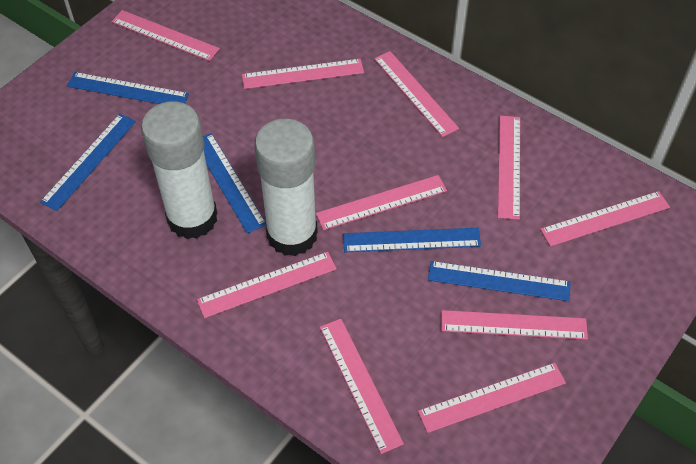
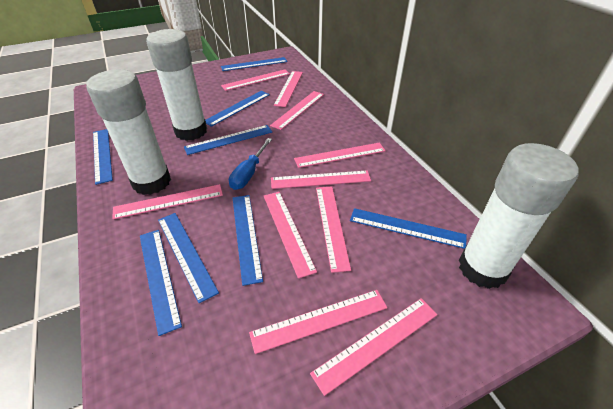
blue ruler: [40,114,136,211] [67,72,189,104] [203,133,266,233] [343,228,481,252] [428,261,571,301] = 5 -> [93,129,113,185] [140,230,182,336] [158,213,219,303] [184,125,272,155] [205,91,270,127] [221,57,288,71] [233,195,263,286] [350,208,467,249] = 8
blue screwdriver: none = 0 -> [229,138,272,190] = 1
white glue stick: [141,102,217,239] [254,119,318,256] = 2 -> [86,69,171,195] [146,29,207,141] [459,143,579,289] = 3

